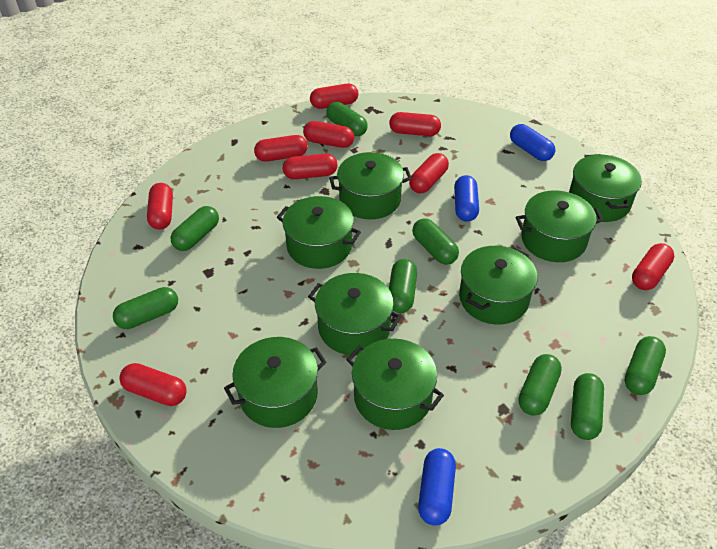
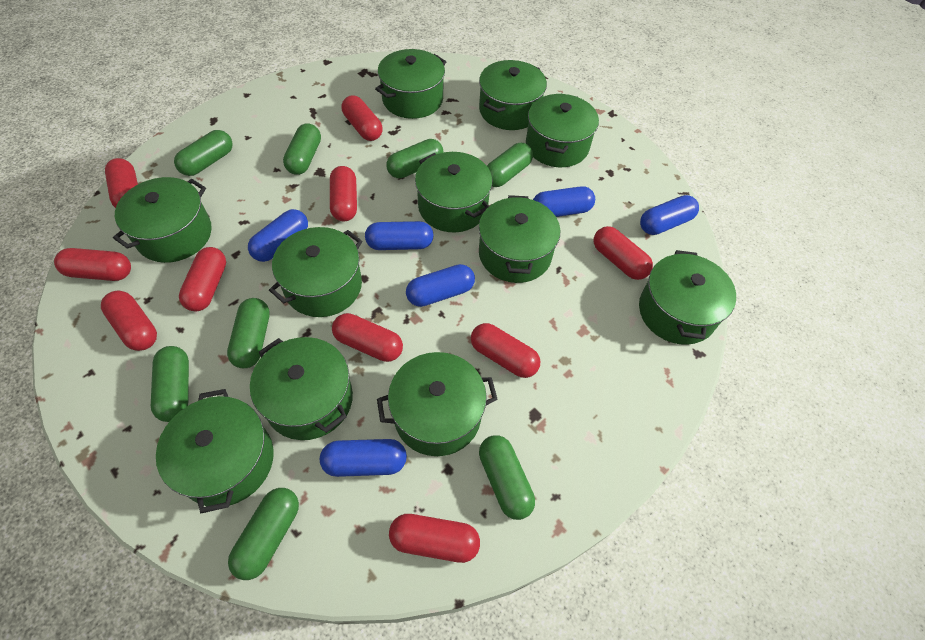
blue capsule: [418,448,456,525] [454,175,479,222] [510,124,555,161] = 3 -> [248,209,308,262] [320,439,407,477] [365,221,434,250] [406,264,475,307] [533,186,595,217] [640,195,699,235] = 6
green pot: [224,337,327,428] [277,196,361,269] [308,273,401,355] [329,152,412,219] [346,339,444,430] [459,246,537,324] [516,190,603,262] [569,154,642,222] = 8 -> [113,177,212,263] [156,389,274,513] [250,337,353,440] [269,227,362,317] [375,49,446,119] [377,352,497,456] [415,152,492,232] [479,60,547,130] [479,195,560,283] [526,94,599,167] [639,250,736,345] = 11
red capsule: [119,363,187,406] [147,183,173,229] [254,135,308,162] [283,154,337,179] [303,121,354,148] [310,84,358,109] [389,112,441,136] [409,153,449,193] [632,243,674,290] = 9 -> [54,248,131,281] [101,291,157,351] [105,158,138,208] [179,247,226,312] [330,166,357,221] [332,313,403,362] [342,95,383,141] [389,514,480,563] [471,323,541,378] [594,226,653,280] = 10

